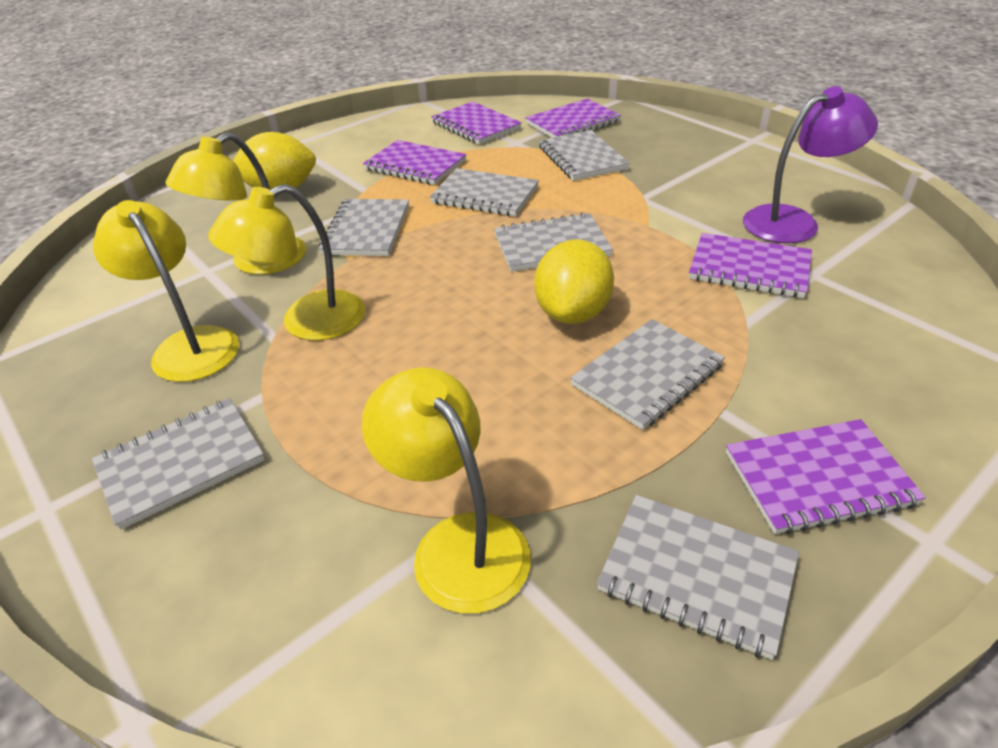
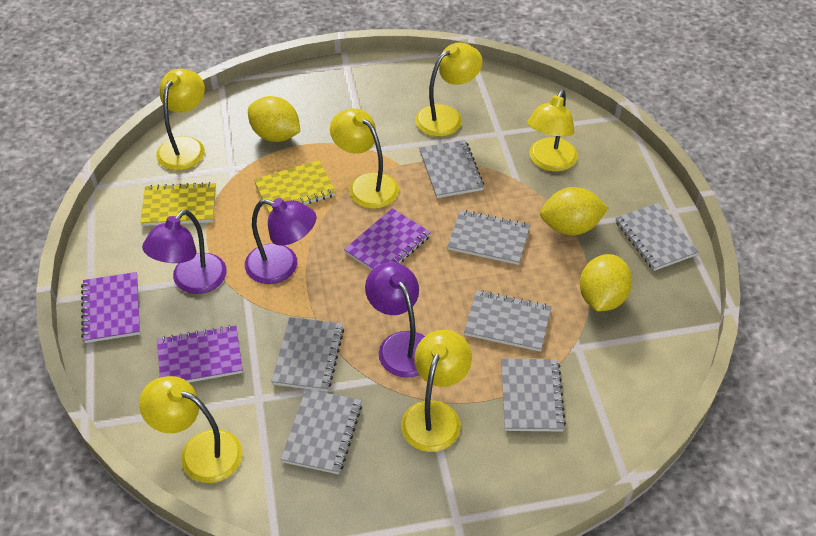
purple lamp: [743,86,878,243] = 1 -> [142,209,227,294] [245,198,316,284] [365,262,425,378] = 3
purple notebook: [363,140,467,185] [431,102,522,144] [525,99,621,138] [689,233,812,298] [726,419,926,534] = 5 -> [81,272,140,343] [157,325,243,382] [344,208,431,270] = 3
yellow lamp: [93,200,239,382] [165,132,306,274] [208,184,365,341] [362,367,531,614] = 4 -> [139,376,243,483] [156,69,205,170] [330,108,399,209] [401,330,472,452] [415,42,483,137] [527,90,578,172] = 6
yellow lemon: [233,132,316,190] [534,240,614,324] = 2 -> [248,96,300,142] [540,187,609,235] [580,254,632,311] = 3
yellow notebook: none = 0 -> [140,182,216,226] [254,160,336,215] = 2

